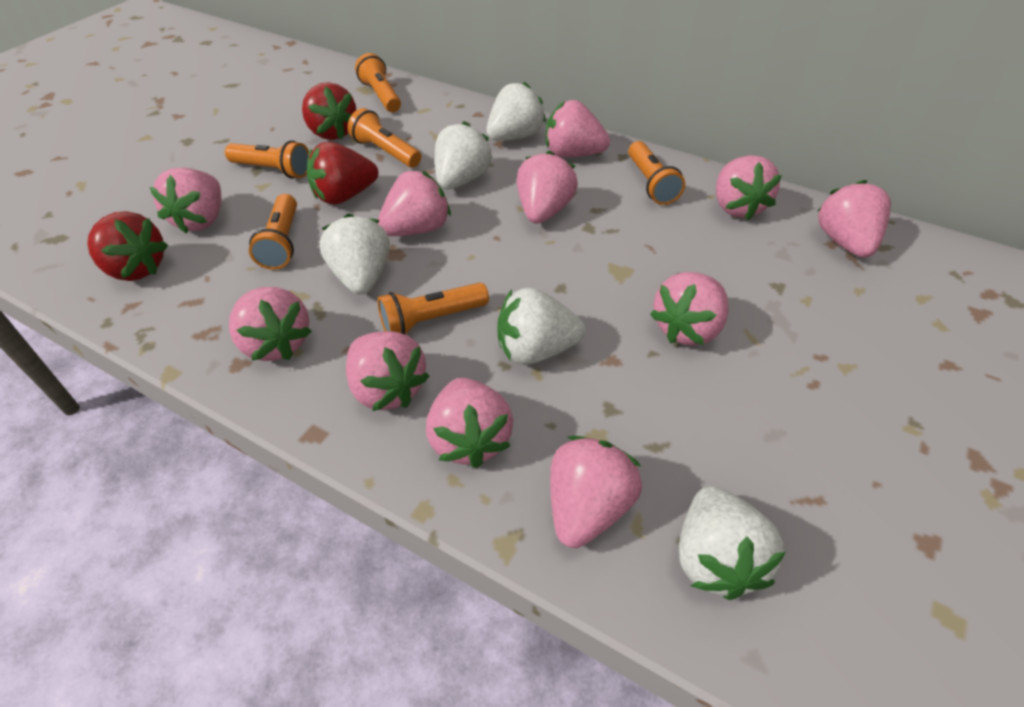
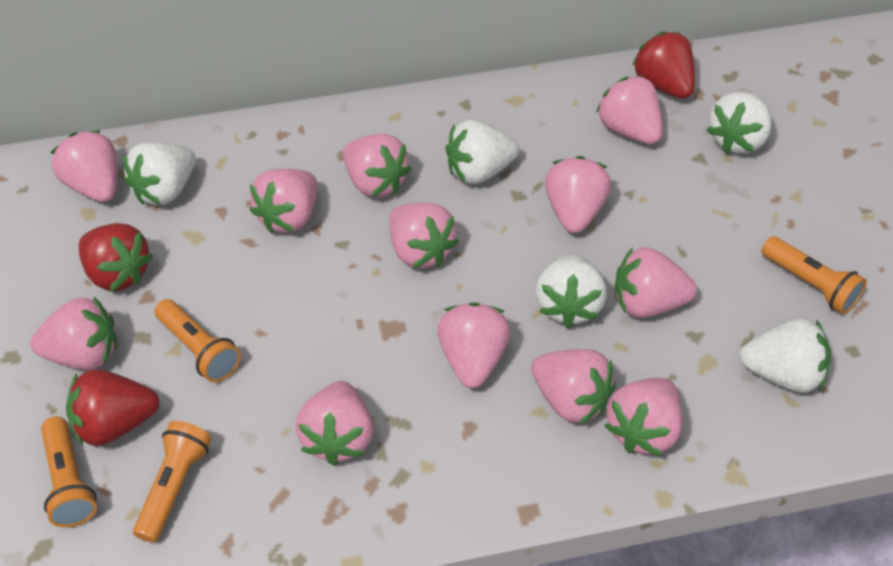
orange flashlight: [225,141,309,179] [249,194,297,270] [347,108,421,168] [355,53,401,112] [378,283,489,334] [628,141,685,205] = 6 -> [41,417,97,527] [133,421,212,543] [155,299,241,382] [761,236,867,314] = 4
pink strawberry: [149,168,221,234] [229,287,312,361] [346,331,429,411] [378,170,451,236] [426,378,513,468] [517,151,578,223] [546,100,610,158] [550,436,642,548] [650,272,728,346] [716,155,782,220] [818,180,891,258] = 11 -> [30,297,117,370] [50,130,117,202] [250,169,317,234] [295,381,373,466] [343,134,412,197] [389,203,458,269] [437,302,510,388] [531,349,616,425] [545,156,611,233] [596,75,663,144] [604,378,682,456] [615,247,697,318] = 12

